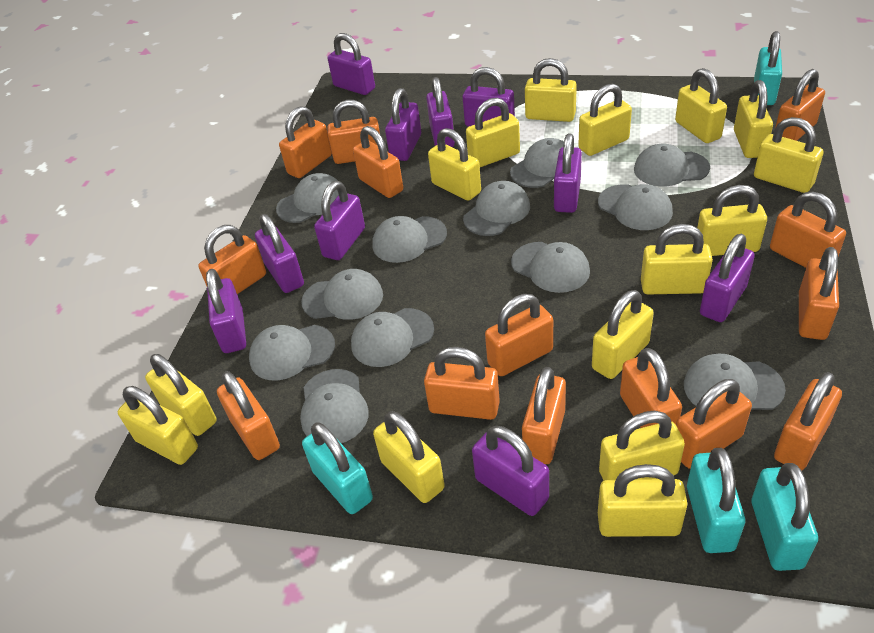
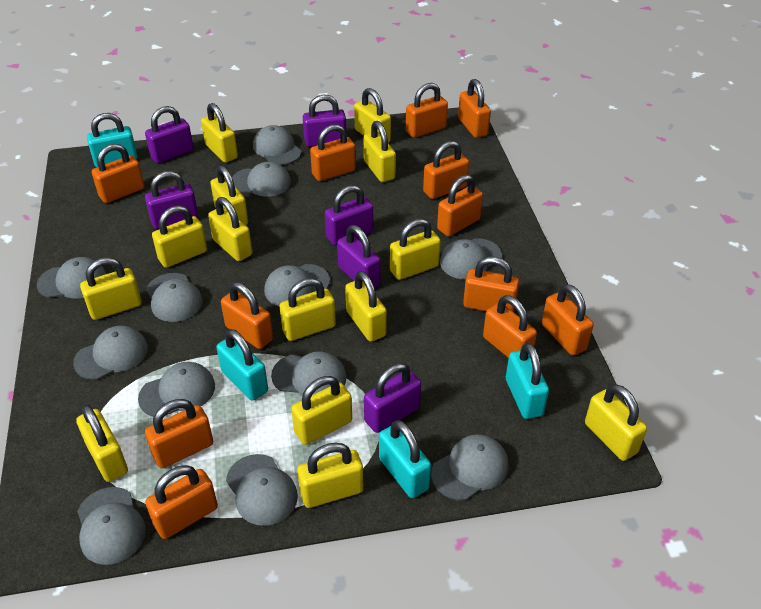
orange padlock: [198,225,266,294] [217,371,280,460] [279,106,332,178] [327,100,380,164] [353,126,403,198] [424,347,500,420] [485,294,553,376] [522,367,566,464] [620,348,682,428] [676,379,752,469] [770,192,846,268] [774,372,842,471] [775,69,825,141] [799,247,839,340] = 14 -> [92,144,144,203] [145,399,213,468] [145,465,218,539] [221,282,273,349] [310,124,356,181] [406,83,448,138] [423,141,469,199] [437,175,483,237] [458,79,491,138] [463,256,519,312] [483,295,537,358] [542,284,594,356] = 12
purple padlock: [206,269,246,353] [255,214,304,293] [314,181,365,260] [328,33,375,95] [385,88,421,161] [426,77,455,147] [463,67,515,127] [472,426,549,516] [554,134,582,213] [700,234,755,322] = 10 -> [145,106,194,163] [145,171,198,229] [303,95,346,147] [325,185,373,246] [337,225,381,288] [364,363,421,433] = 6
yellow padlock: [118,386,198,465] [145,354,217,436] [373,411,445,503] [428,128,481,201] [466,98,520,167] [525,58,577,122] [578,84,632,156] [592,290,654,379] [598,464,687,537] [599,411,685,481] [641,224,713,294] [675,68,727,143] [697,185,767,256] [734,80,773,158] [754,117,824,193] = 15 -> [76,404,128,482] [80,257,142,320] [152,205,207,268] [201,103,238,163] [208,197,252,261] [211,166,248,225] [280,278,336,341] [291,376,352,445] [297,443,364,508] [345,271,387,342] [354,88,391,143] [363,121,396,182] [390,219,441,280] [585,384,647,461] = 14

